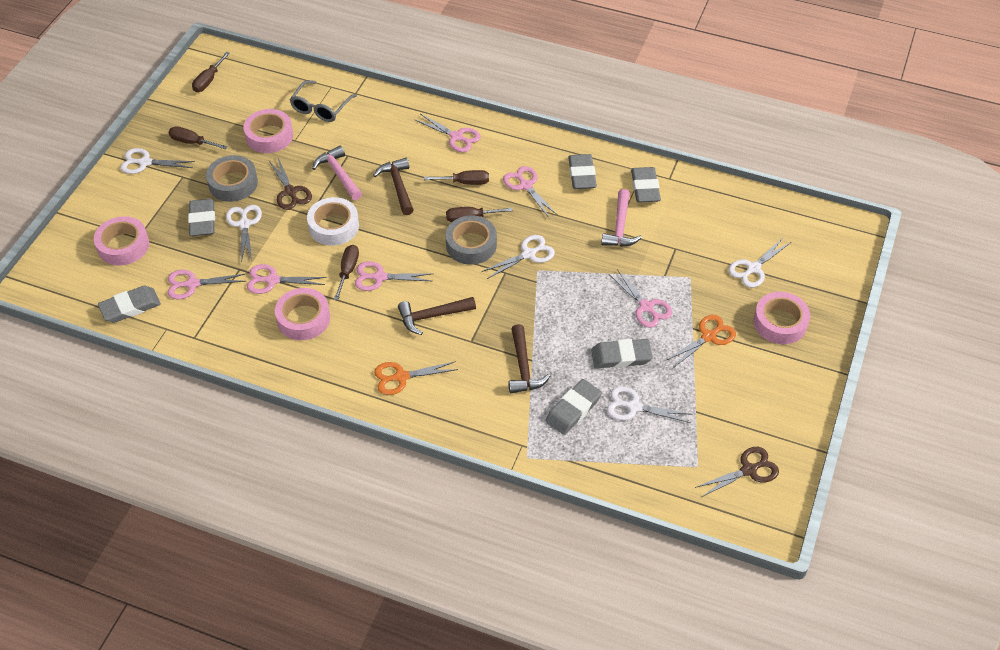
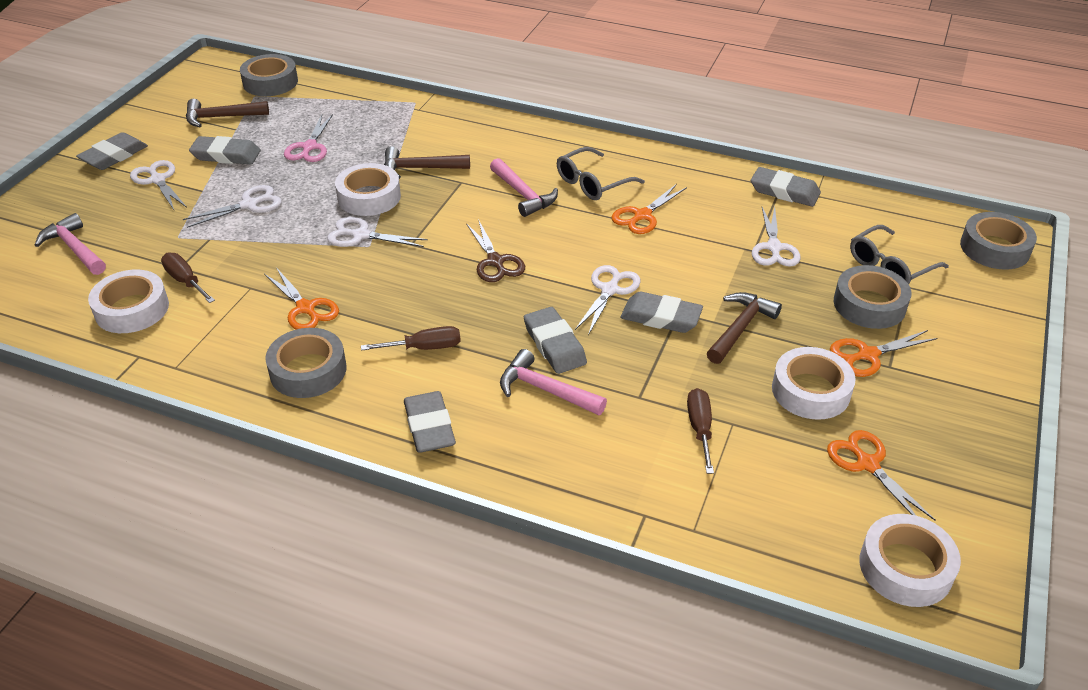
brown scissors: [269,158,312,210] [695,447,779,497] = 2 -> [466,219,525,282] = 1
brown screwdriver: [169,126,227,149] [192,52,230,92] [334,245,359,300] [424,170,489,185] [446,207,512,222] = 5 -> [161,253,215,303] [361,326,461,351] [687,388,714,474] = 3
grey glasses: [290,80,357,122] = 1 -> [557,147,645,200] [850,225,949,284] = 2
grey tape: [206,155,258,202] [446,215,497,265] = 2 -> [240,54,298,96] [265,328,346,398] [834,265,911,329] [960,212,1037,270] = 4
orange scissors: [374,361,458,395] [665,315,736,368] = 2 -> [264,267,339,330] [612,184,687,234] [827,430,936,521] [830,330,938,377] = 4
pink hammer: [312,146,362,200] [601,189,642,247] = 2 -> [35,213,106,275] [490,158,558,217] [500,349,607,415] = 3
pink scissors: [168,270,246,299] [247,264,326,294] [355,261,433,291] [414,114,481,152] [503,166,557,218] [609,269,673,328] = 6 -> [284,114,333,162] = 1
pink tape: [94,216,149,266] [243,109,293,153] [275,288,330,340] [754,292,810,344] = 4 -> none = 0
white tape: [307,197,359,246] = 1 -> [88,270,169,333] [335,163,401,216] [772,347,855,420] [859,514,961,607] = 4

